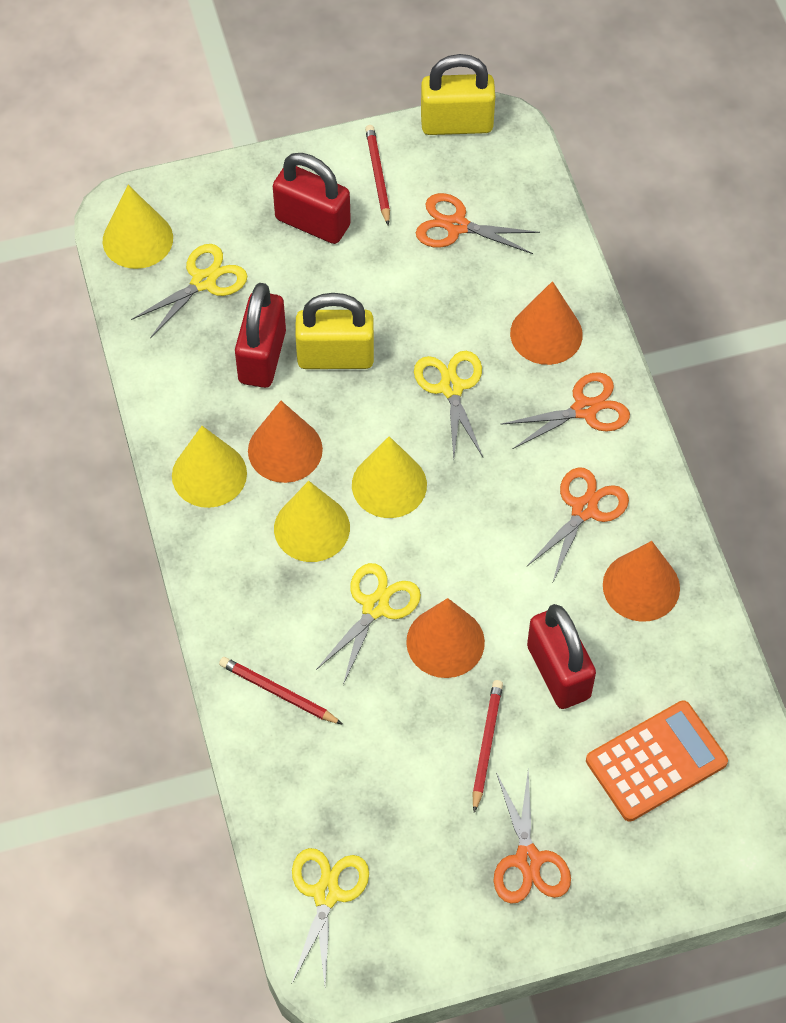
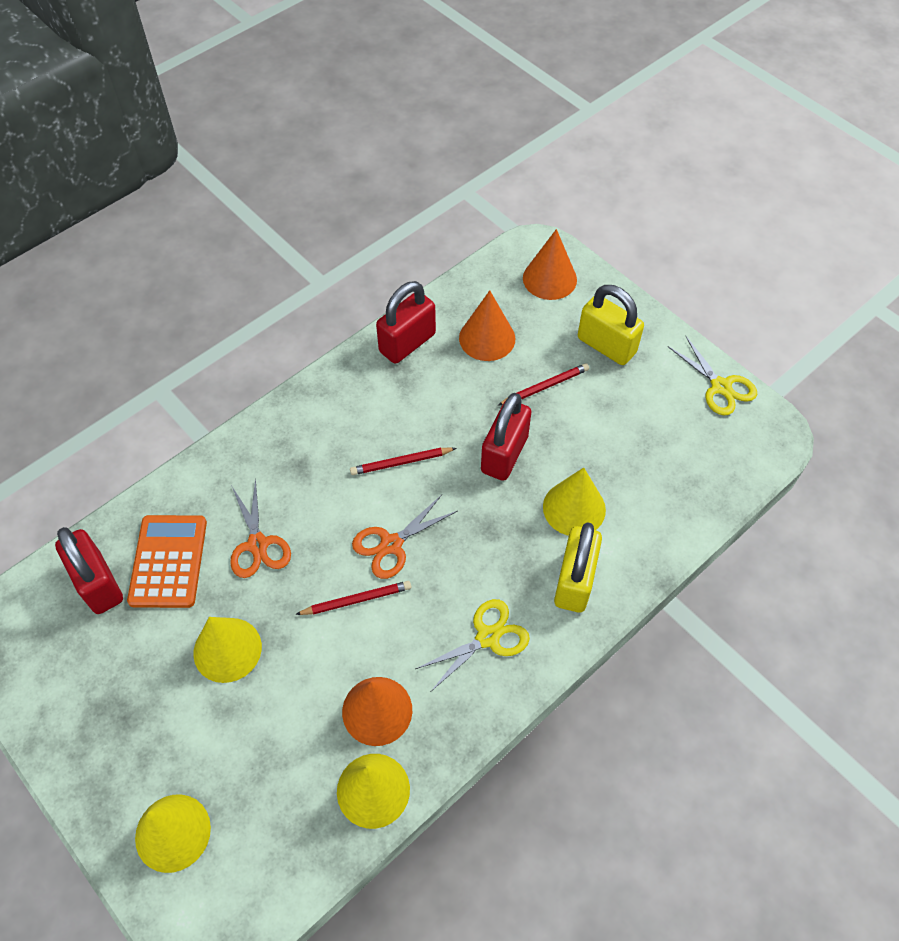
orange cone: [248,401,323,483] [406,598,485,678] [510,281,583,365] [603,541,680,622] = 4 -> [342,677,412,746] [459,290,515,361] [523,229,577,300] = 3
orange scissors: [416,193,540,254] [494,770,571,904] [500,372,630,449] [526,467,629,581] = 4 -> [230,478,291,578] [352,495,457,579] = 2
yellow scissors: [131,244,247,338] [292,848,369,986] [316,563,421,685] [414,351,483,459] = 4 -> [416,599,530,691] [668,335,757,416] = 2

